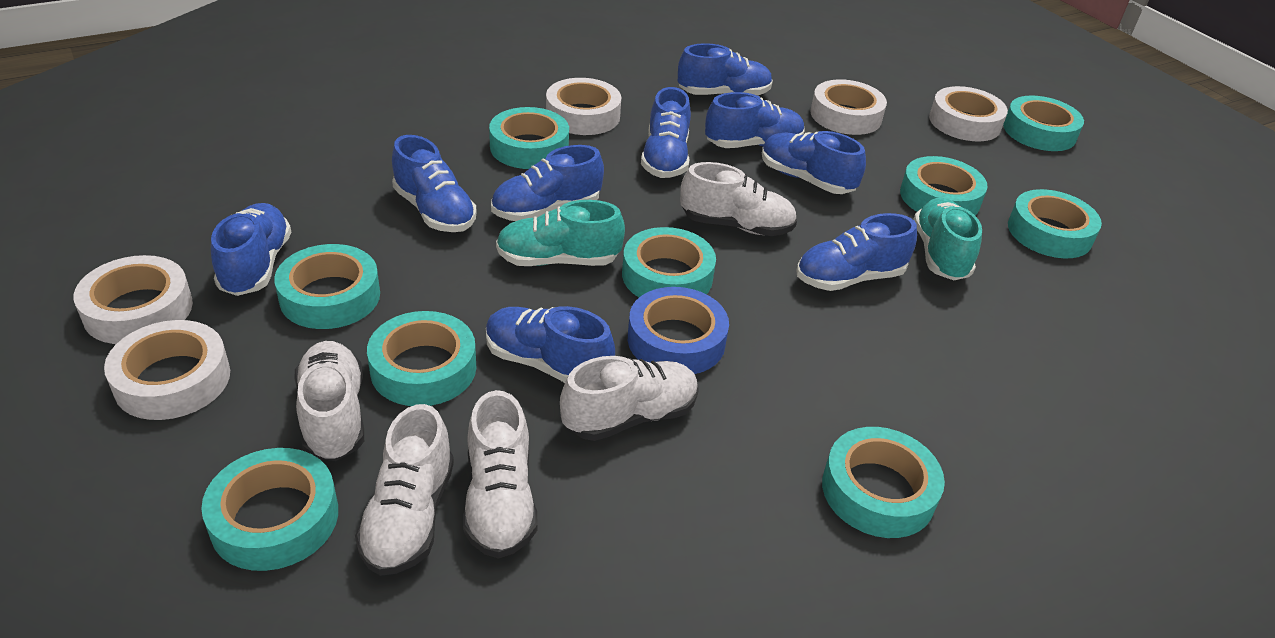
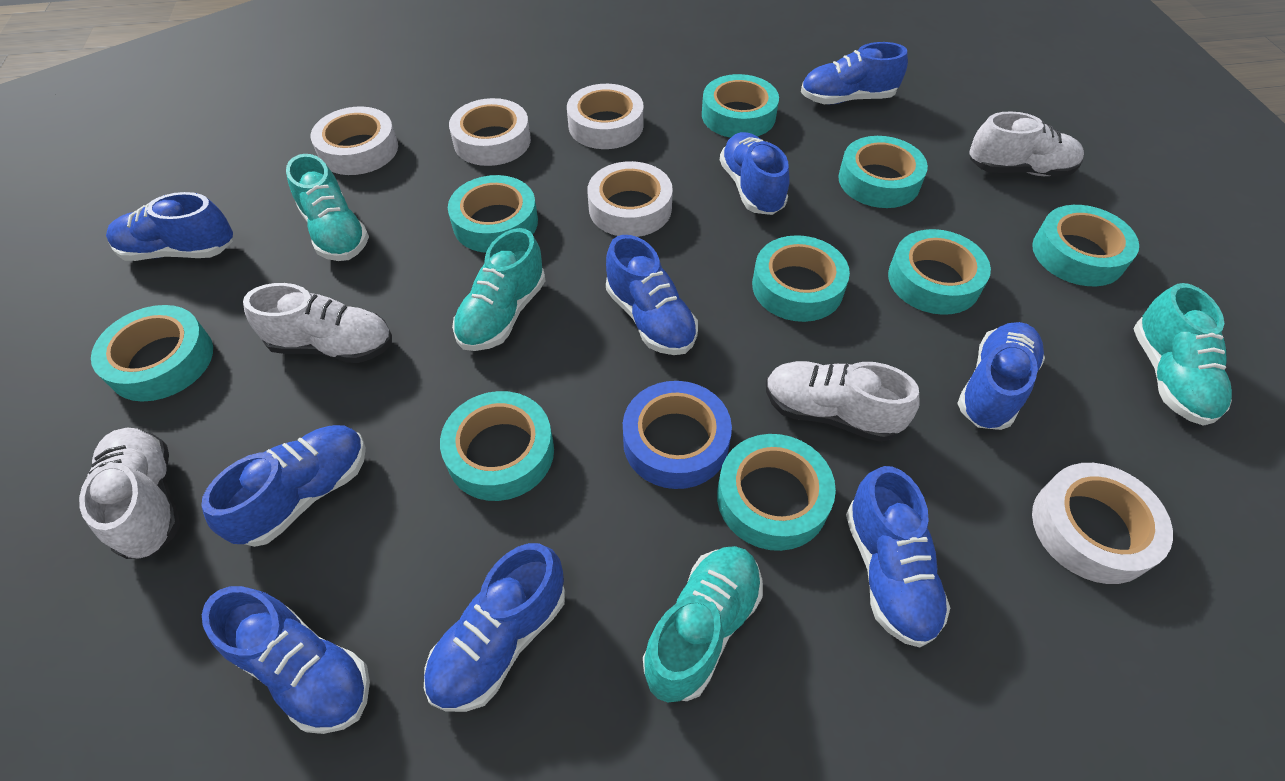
turquoise shoe: [496,200,625,266] [913,198,982,280] = 2 -> [286,154,369,261] [452,228,546,351] [643,546,763,702] [1134,283,1232,426] = 4
white shoe: [294,341,364,461] [355,404,454,576] [463,390,537,559] [560,356,699,441] [680,162,797,236] = 5 -> [79,428,180,559] [243,283,392,363] [766,361,920,442] [970,111,1084,177] = 4

